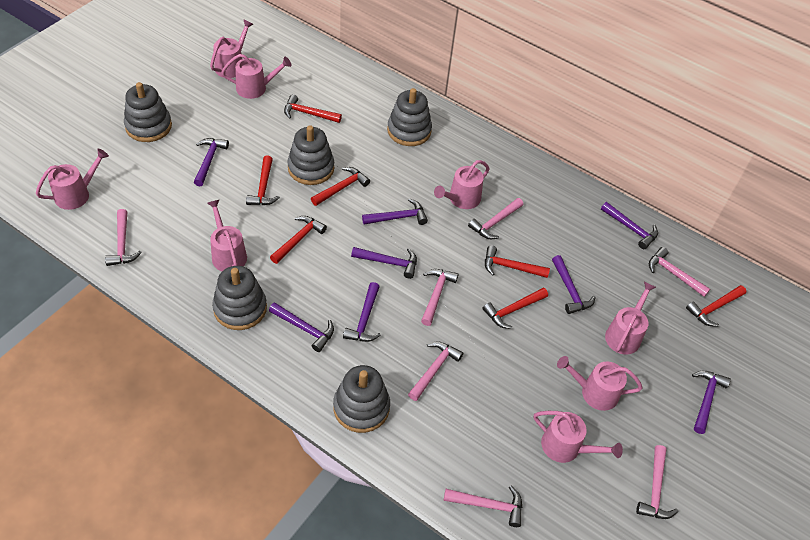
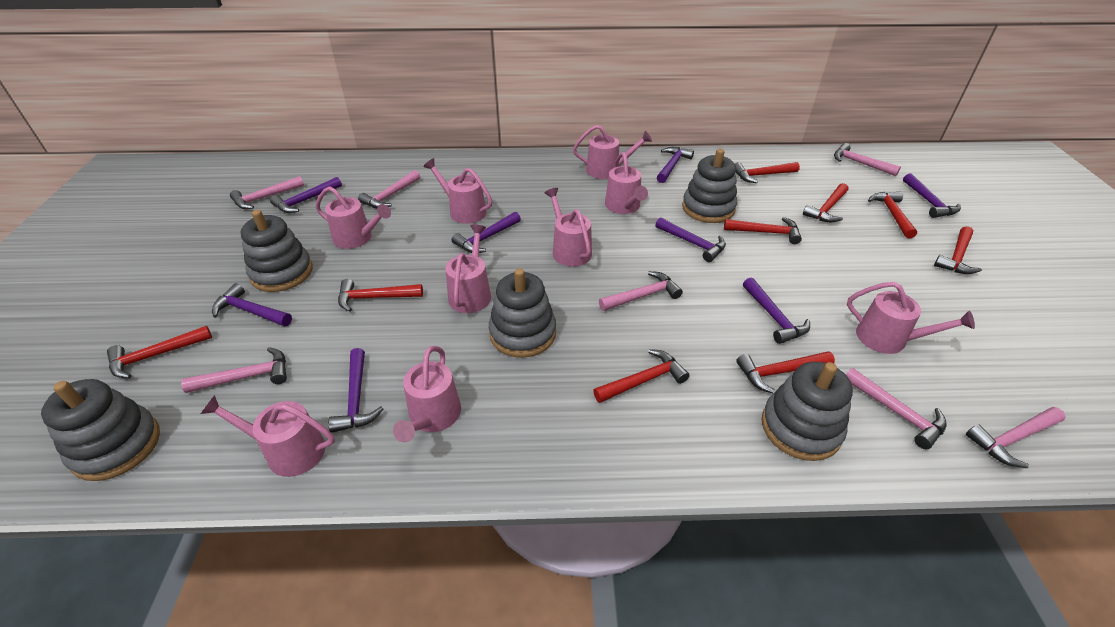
pink watering can: [36,149,109,210] [208,199,247,271] [210,19,253,78] [221,54,291,99] [434,160,489,209] [534,411,623,463] [557,356,643,411] [605,282,656,354] = 8 -> [201,395,335,477] [316,186,391,249] [393,346,461,442] [423,158,492,224] [445,224,491,313] [545,188,592,267] [573,125,652,179] [605,152,648,214] [847,282,975,354] = 9
red hammer: [246,155,280,205] [270,216,327,264] [284,94,342,123] [311,167,370,206] [483,288,548,329] [485,245,550,278] [686,285,746,327] = 7 -> [107,326,212,378] [338,279,423,312] [593,349,689,403] [724,217,802,244] [735,162,800,183] [736,351,835,393] [803,183,848,222] [868,192,917,238] [934,226,982,274] = 9

